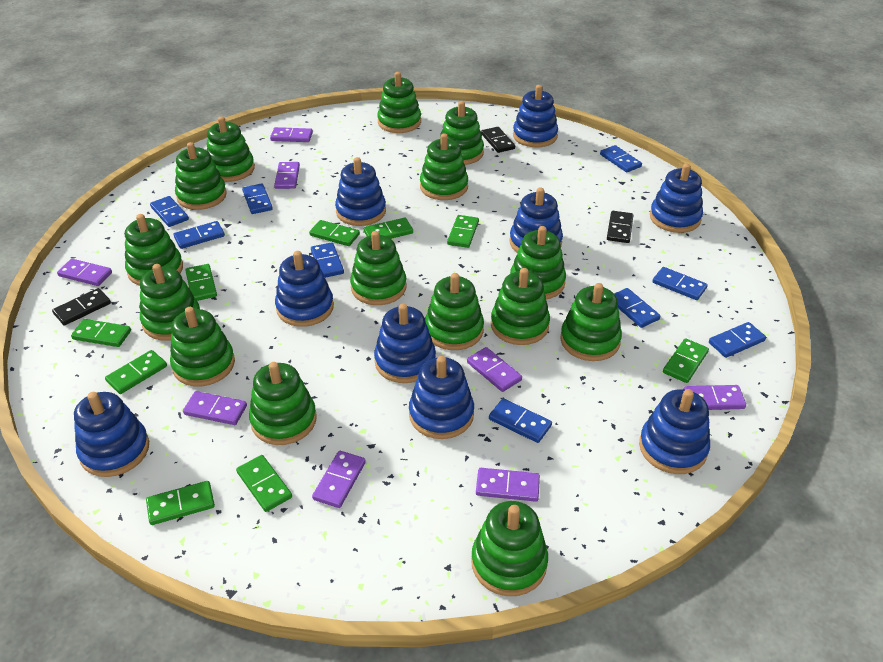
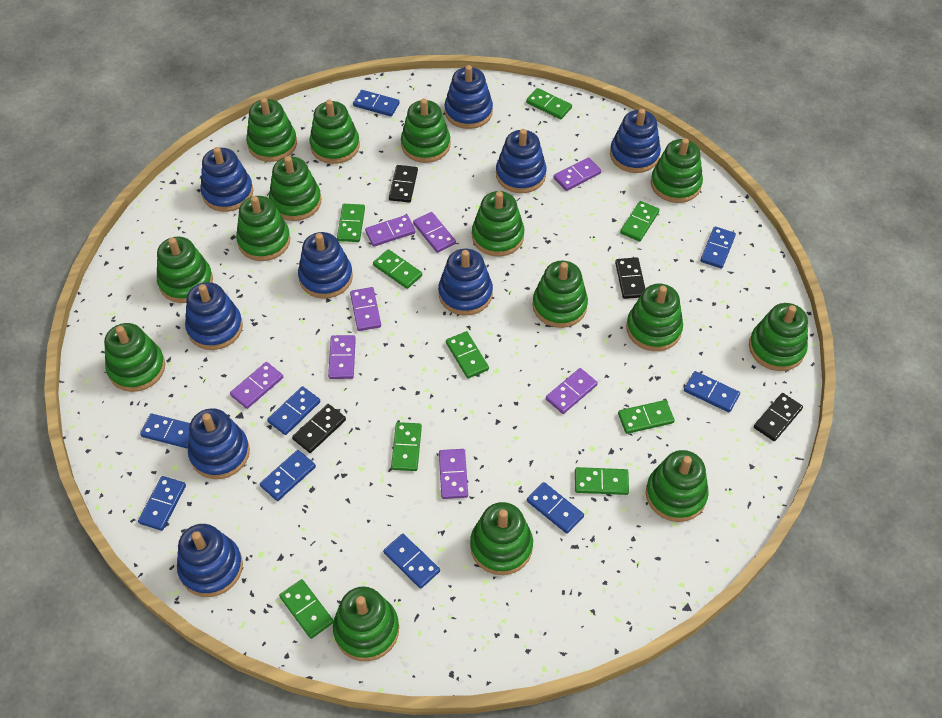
black domino: [52,288,111,326] [481,127,515,153] [607,211,634,243] = 3 -> [292,404,346,453] [389,165,418,203] [615,257,645,299] [754,393,803,441] = 4

